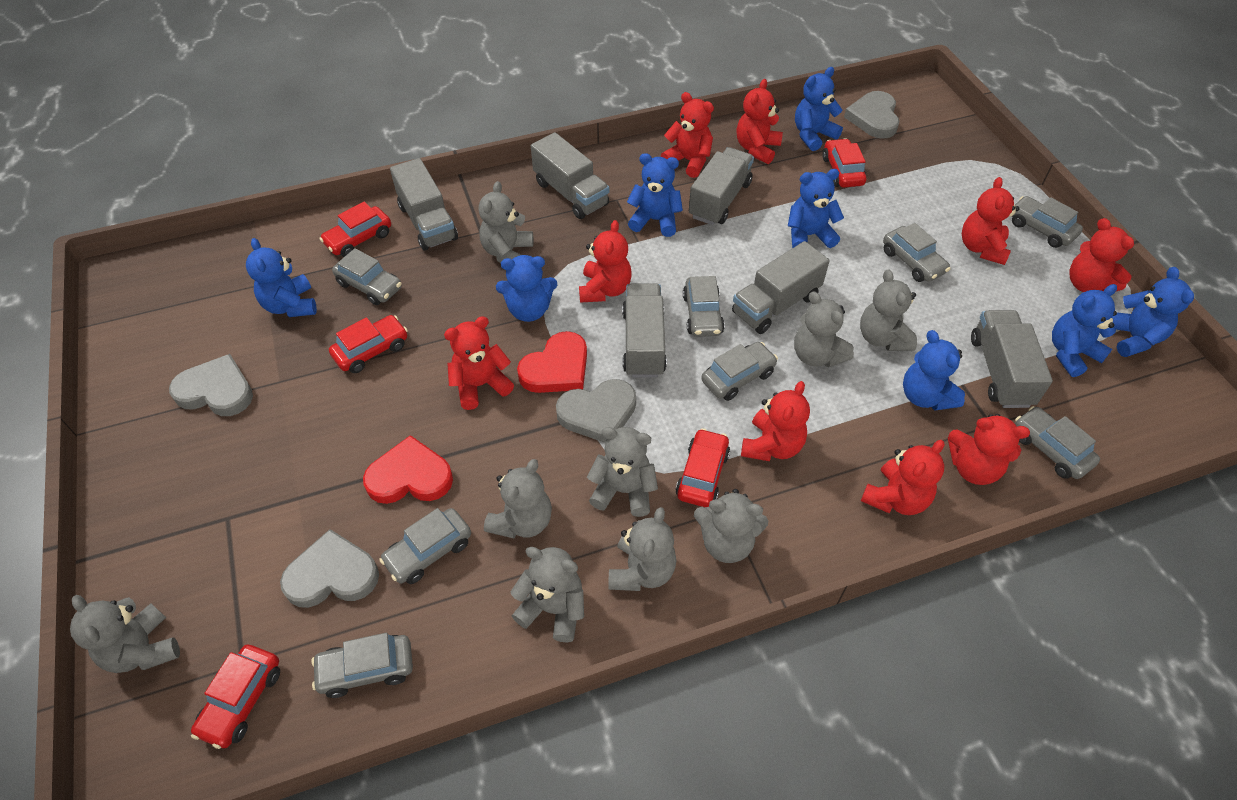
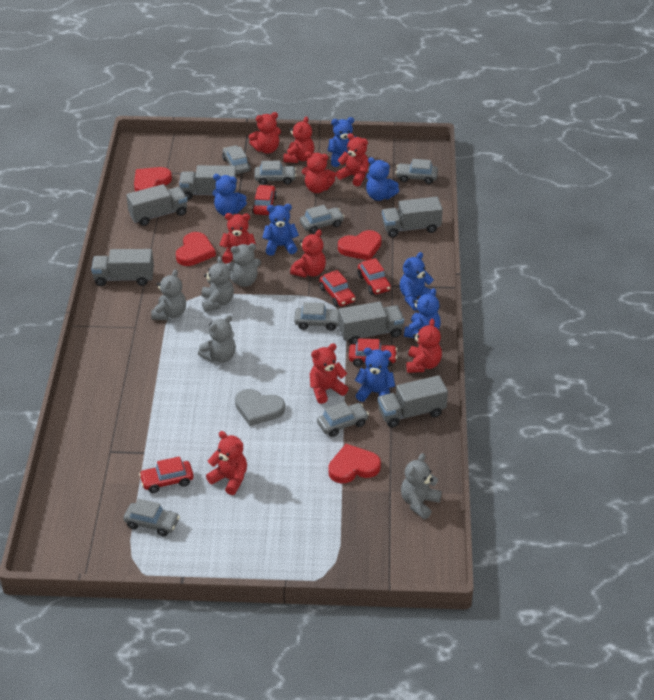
blue teddy bear: [246,238,317,317] [496,255,557,322] [627,153,683,237] [788,169,844,248] [795,67,843,151] [903,330,965,411] [1052,284,1117,377] [1112,267,1194,357] = 8 -> [212,174,247,216] [262,204,299,256] [327,117,356,167] [355,348,395,402] [366,157,399,201] [400,252,436,311] [404,288,441,338] = 7
grey car: [311,633,413,698] [332,248,402,305] [379,508,471,584] [683,276,725,337] [701,342,778,401] [883,223,950,282] [1012,196,1083,248] [1015,406,1100,479] = 8 -> [124,499,180,537] [222,145,251,174] [255,160,297,185] [294,302,339,331] [300,205,345,234] [317,402,369,437] [395,159,438,184] = 7
grey heart: [169,354,253,416] [280,529,379,608] [556,379,636,443] [844,91,899,139] = 4 -> [235,389,285,426] = 1
grey teddy bear: [70,595,180,673] [479,181,534,263] [484,459,552,538] [511,547,584,642] [587,427,658,517] [608,507,676,591] [694,489,768,563] [794,291,854,367] [860,269,917,351] = 9 -> [151,269,186,320] [198,315,236,363] [201,256,234,312] [226,243,261,287] [401,453,442,519] = 5
red heart: [363,435,453,504] [517,331,587,393] = 2 -> [134,167,172,191] [176,232,216,266] [328,444,381,483] [338,230,382,260] = 4

